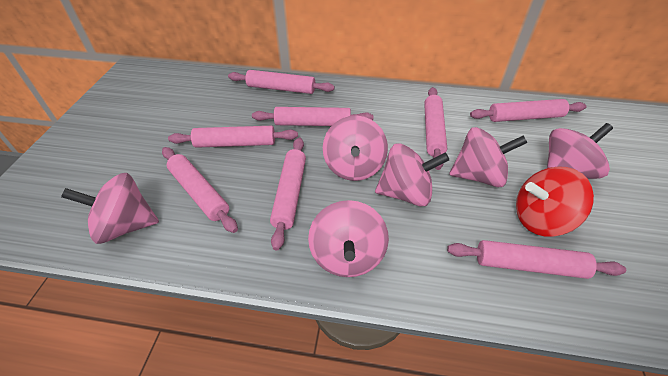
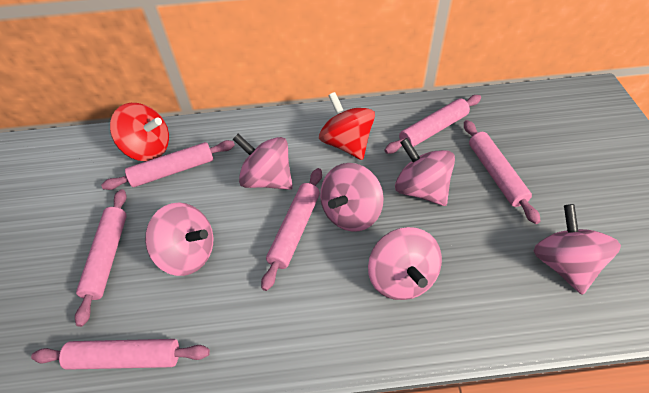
pink rolling pin: [162,147,238,233] [168,126,298,148] [228,70,335,94] [252,107,373,126] [270,137,306,251] [424,87,447,170] [447,240,626,279] [470,99,587,122] = 8 -> [31,339,210,370] [75,189,127,327] [101,140,235,190] [261,168,322,291] [385,95,481,154] [464,120,541,224] = 6
red spinning top: [516,166,594,237] = 1 -> [110,103,169,161] [319,92,375,160] = 2

